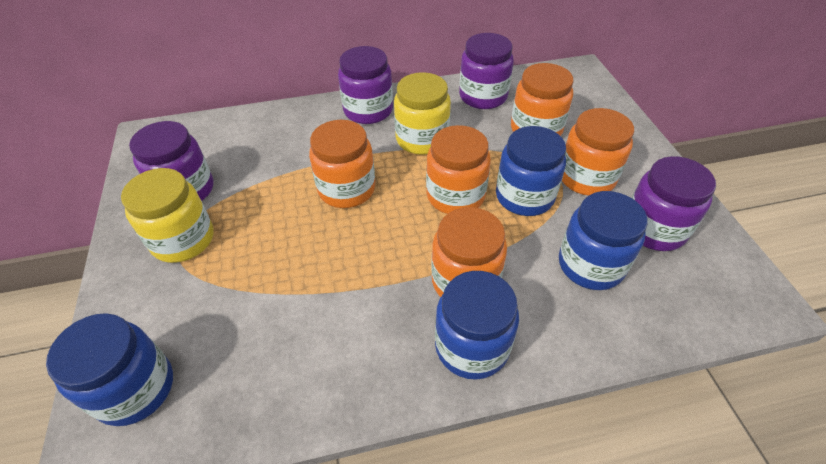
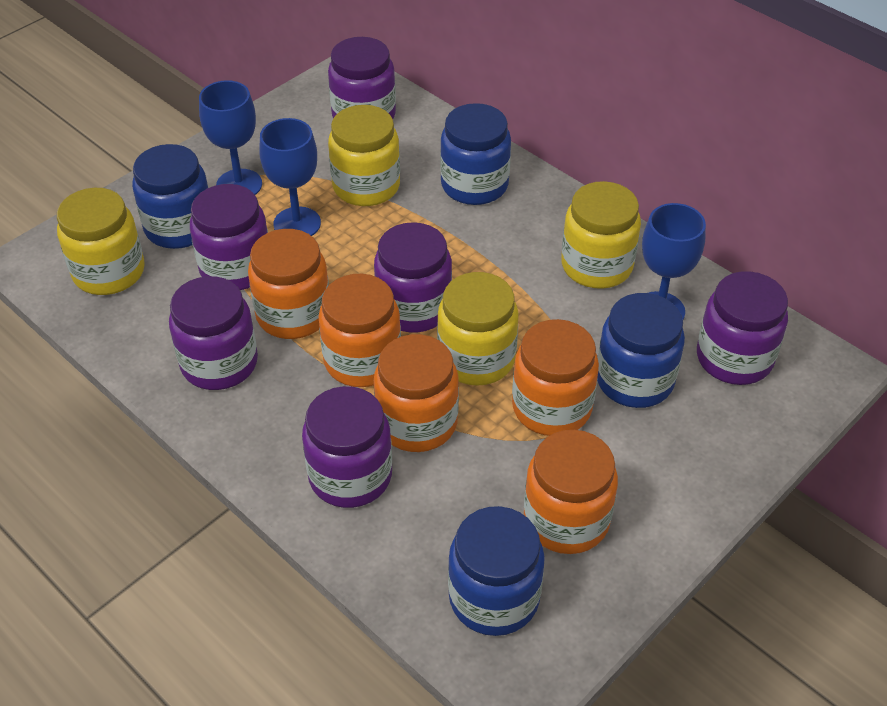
blue goblet: none = 0 -> [199,80,262,195] [259,118,321,236] [642,203,706,320] = 3
purple jar: [129,121,214,201] [338,46,393,124] [459,33,514,109] [632,156,716,251] = 4 -> [169,276,258,390] [190,184,268,290] [302,386,392,508] [328,37,396,119] [374,222,452,332] [697,271,788,385] = 6
yellow jar: [121,168,214,263] [394,72,451,155] = 2 -> [57,188,145,295] [328,105,400,206] [437,272,519,386] [561,181,641,289] = 4

